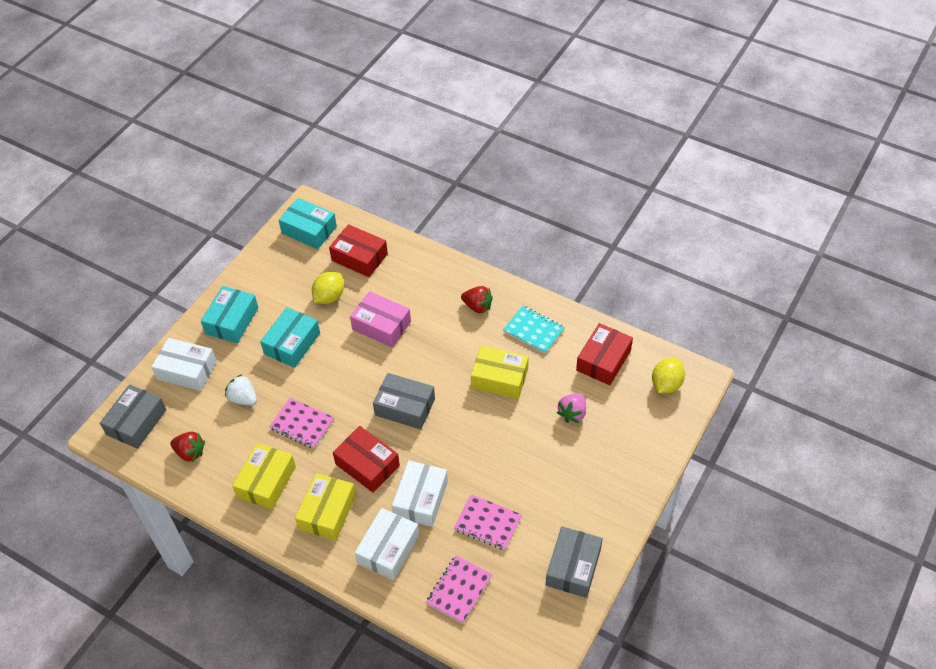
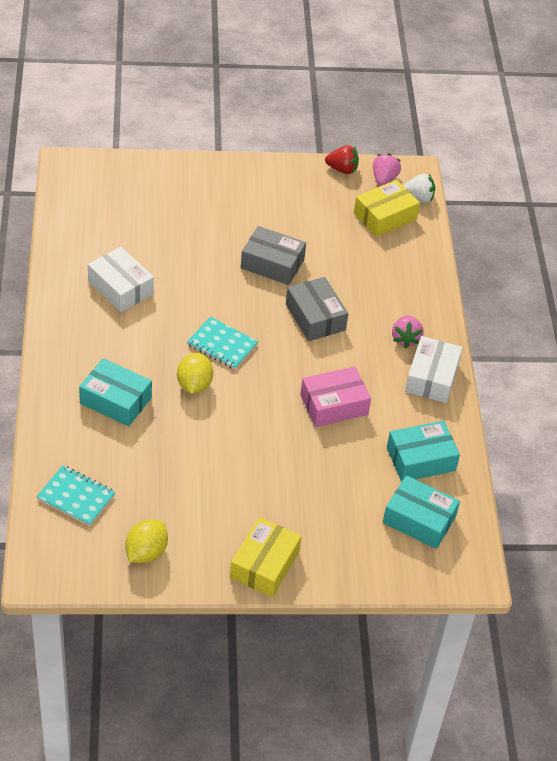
grey box: [100,384,166,449] [373,373,435,429] [546,526,603,598] = 3 -> [241,226,306,285] [286,277,348,341] = 2
pink notebook: [269,398,334,448] [426,555,492,624] [454,494,522,550] = 3 -> none = 0
pink strawberry: [557,393,586,423] = 1 -> [373,153,401,186] [392,315,424,349] = 2
red box: [329,224,388,277] [333,426,400,493] [576,323,633,385] = 3 -> none = 0
red strawberry: [170,432,205,462] [461,286,493,314] = 2 -> [325,145,359,174] = 1
turquoise notebook: [503,306,565,354] = 1 -> [36,465,116,526] [187,317,258,369] = 2
white box: [152,338,217,391] [355,508,419,580] [392,460,448,527] = 3 -> [88,247,154,312] [405,336,463,403] = 2
yellow box: [232,443,296,510] [295,473,356,541] [471,345,529,399] = 3 -> [230,517,302,597] [354,180,420,237] = 2

